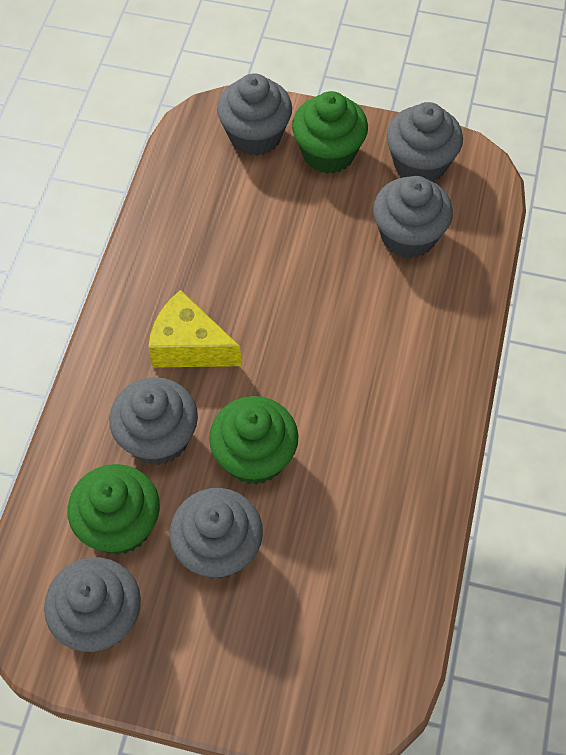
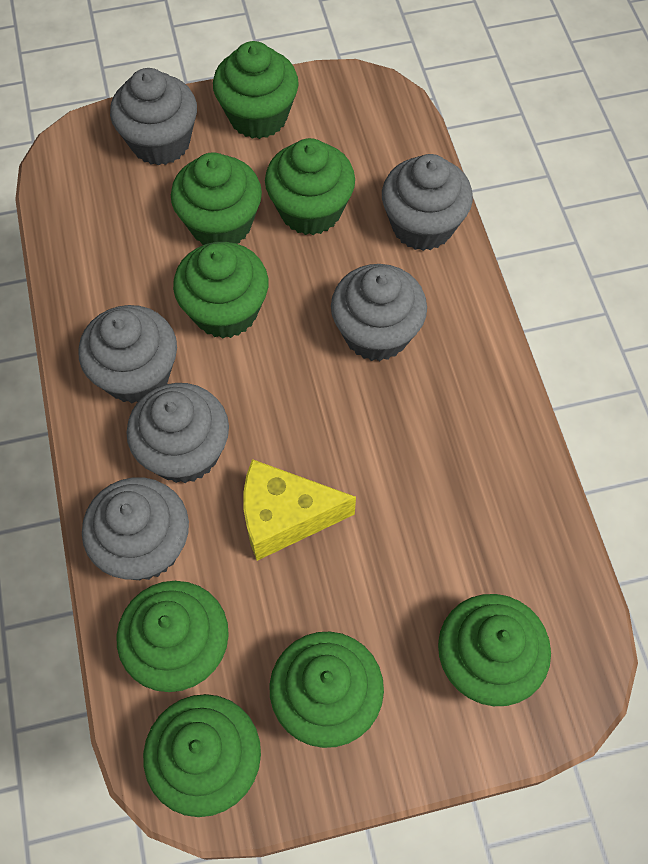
green cupcake: [67,464,160,555] [209,396,298,485] [292,91,368,174] = 3 -> [116,581,229,692] [143,694,261,817] [171,152,262,245] [173,242,268,339] [213,41,299,139] [265,138,355,235] [269,632,384,748] [438,594,551,706] = 8

